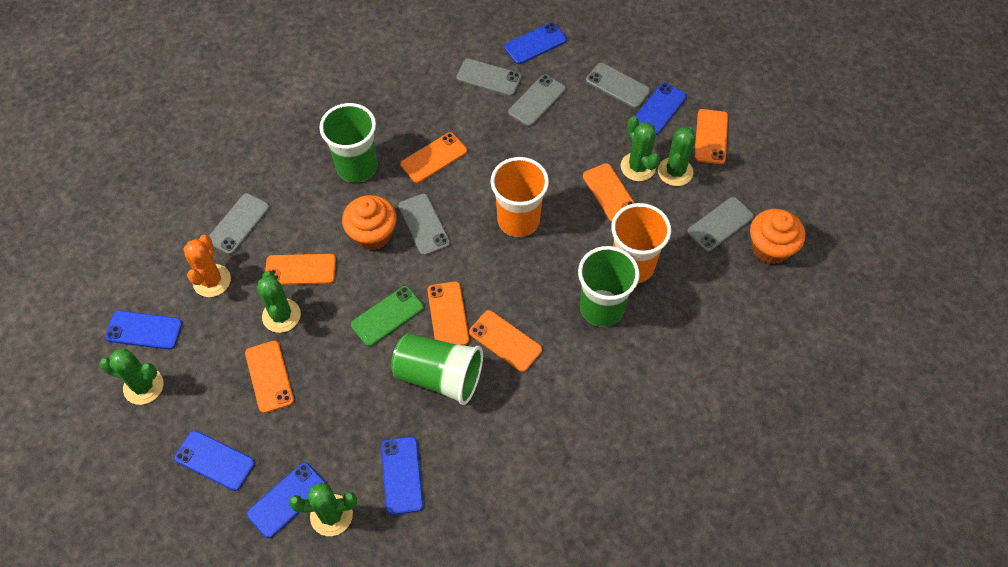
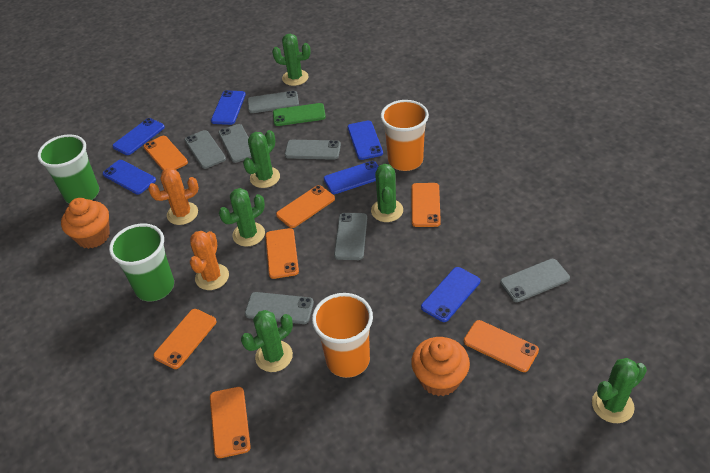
green cactus: [99,349,163,405] [257,271,301,333] [289,483,357,536] [620,116,660,181] [658,127,695,186] = 5 -> [219,188,265,247] [241,310,293,372] [243,130,280,188] [272,34,311,86] [371,164,403,222] [592,358,647,423] = 6
green cup: [319,103,377,183] [391,333,483,405] [578,246,640,327] = 3 -> [37,134,99,204] [109,224,174,301] = 2
grey phone: [209,193,270,255] [398,194,450,256] [456,58,522,96] [508,75,566,127] [586,63,651,108] [687,197,754,252] = 6 -> [185,130,226,169] [218,124,252,163] [245,292,314,324] [247,91,299,113] [285,140,341,160] [334,213,367,260] [500,259,570,302] = 7
orange cactus: [183,235,231,297] = 1 -> [148,168,199,225] [190,231,229,290] = 2

